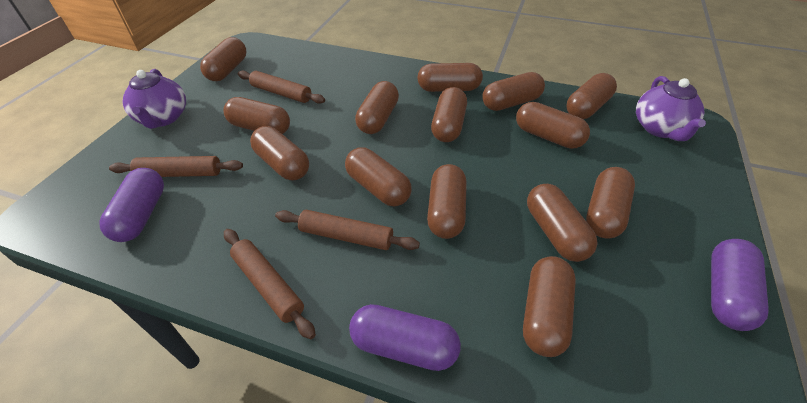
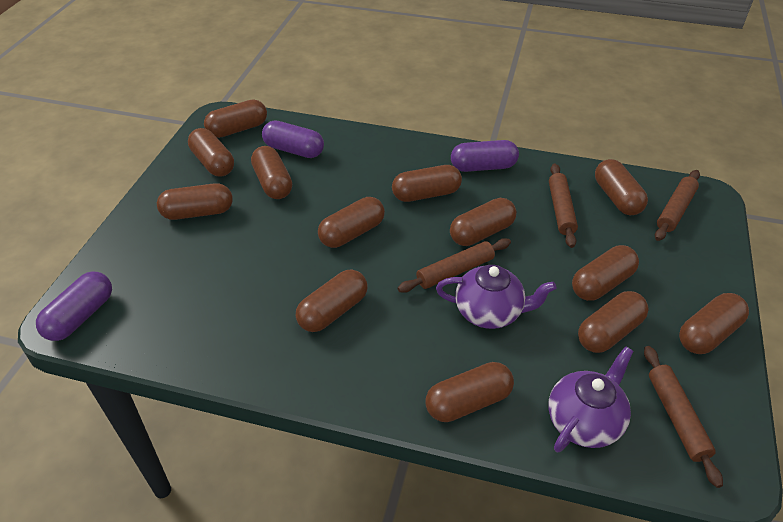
brown capsule: [200,37,246,81] [223,97,290,134] [250,126,309,180] [345,147,412,206] [355,81,399,134] [417,63,483,92] [427,164,467,239] [431,87,467,142] [482,72,545,111] [516,102,590,149] [523,256,576,357] [527,184,598,262] [567,73,617,119] [586,167,635,238] = 14 -> [157,183,233,220] [188,128,234,177] [204,100,267,138] [251,146,292,199] [296,269,367,332] [318,197,385,248] [392,165,462,202] [426,362,514,422] [450,198,516,246] [572,245,639,301] [578,291,648,353] [595,159,648,215] [679,293,749,354] = 13

